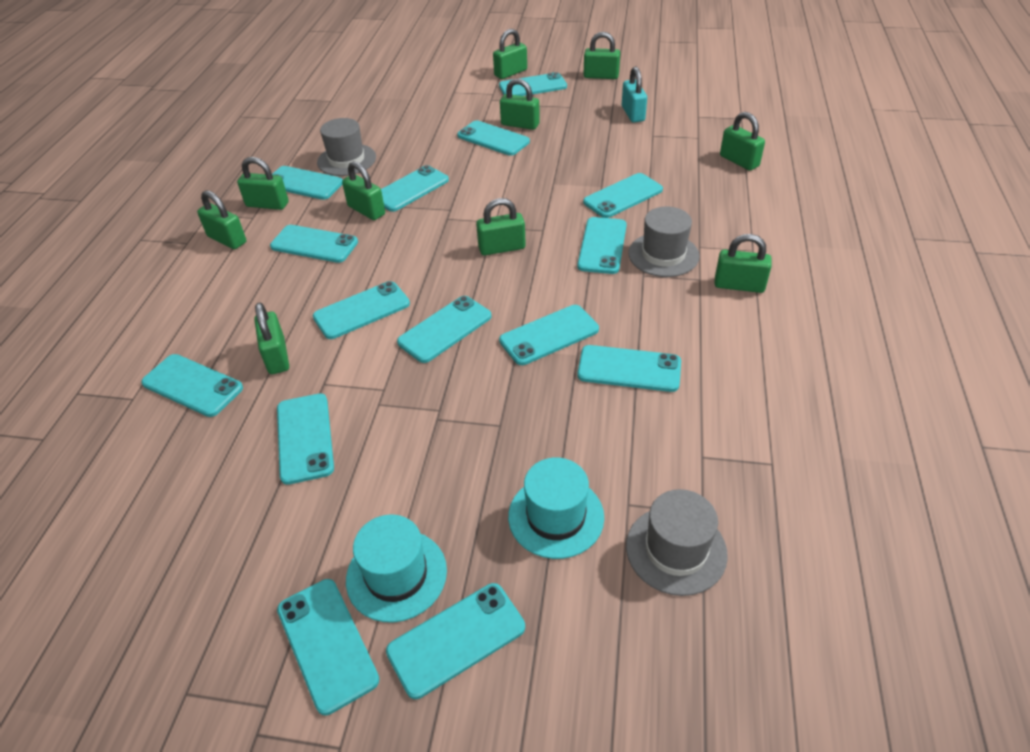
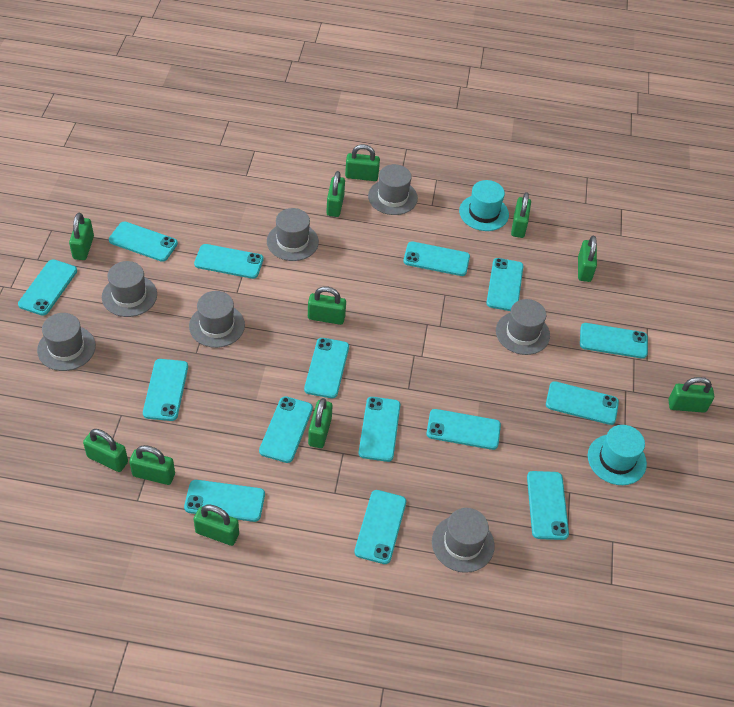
green padlock: [197,190,246,249] [237,157,289,210] [254,303,289,374] [342,161,385,220] [476,198,526,256] [493,29,527,79] [500,78,540,130] [583,32,620,79] [714,234,772,293] [720,112,765,171] = 10 -> [69,213,94,260] [83,429,128,472] [129,445,175,485] [194,505,239,546] [308,286,346,325] [308,398,333,448] [326,171,345,217] [345,144,380,181] [511,192,531,238] [578,236,597,282] [668,377,714,413] = 11
grey hat: [317,118,376,176] [626,489,728,596] [628,207,700,277] = 3 -> [37,313,96,371] [102,261,157,317] [189,291,245,348] [267,208,319,261] [368,164,418,215] [432,508,495,573] [496,299,550,355] = 7
turquoise padlock: [622,67,647,122] = 1 -> none = 0

